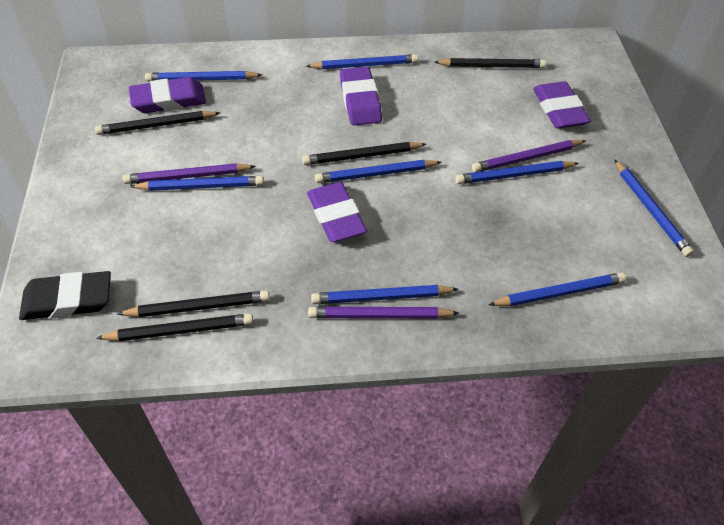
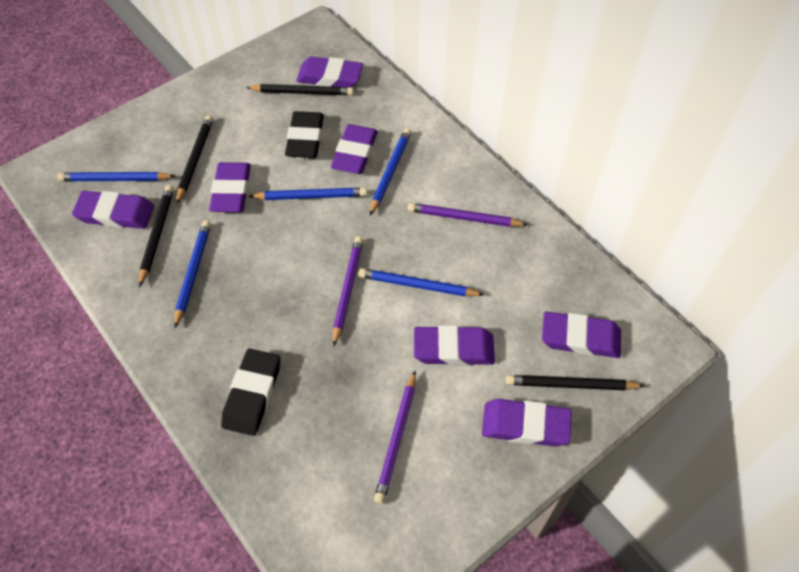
black eraser: [19,271,111,320] = 1 -> [221,349,280,436] [285,111,324,158] = 2
black pencil: [95,111,220,135] [96,313,253,341] [117,290,270,317] [302,142,426,165] [434,58,547,68] = 5 -> [139,185,174,287] [176,115,213,204] [246,84,353,95] [506,375,644,390] = 4
blue pencil: [130,176,264,191] [145,71,262,82] [306,54,418,69] [311,285,458,304] [315,160,442,183] [455,161,579,184] [488,272,626,306] [614,159,694,257] = 8 -> [57,172,176,181] [174,221,211,328] [248,187,367,200] [358,268,484,296] [370,128,411,215] = 5
purple eraser: [129,77,206,113] [307,182,367,242] [340,67,382,125] [533,81,591,129] = 4 -> [72,191,154,229] [209,162,251,212] [296,57,363,88] [331,124,378,174] [414,325,495,366] [482,399,572,447] [542,312,621,358] = 7

